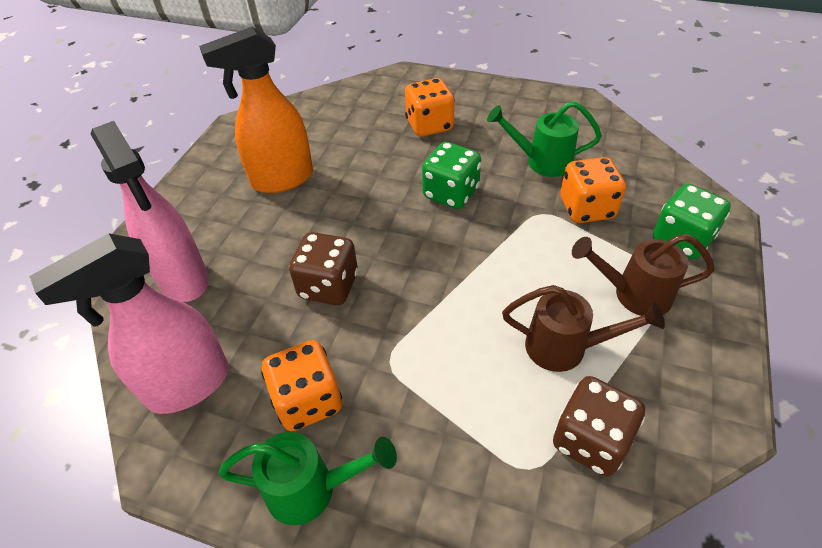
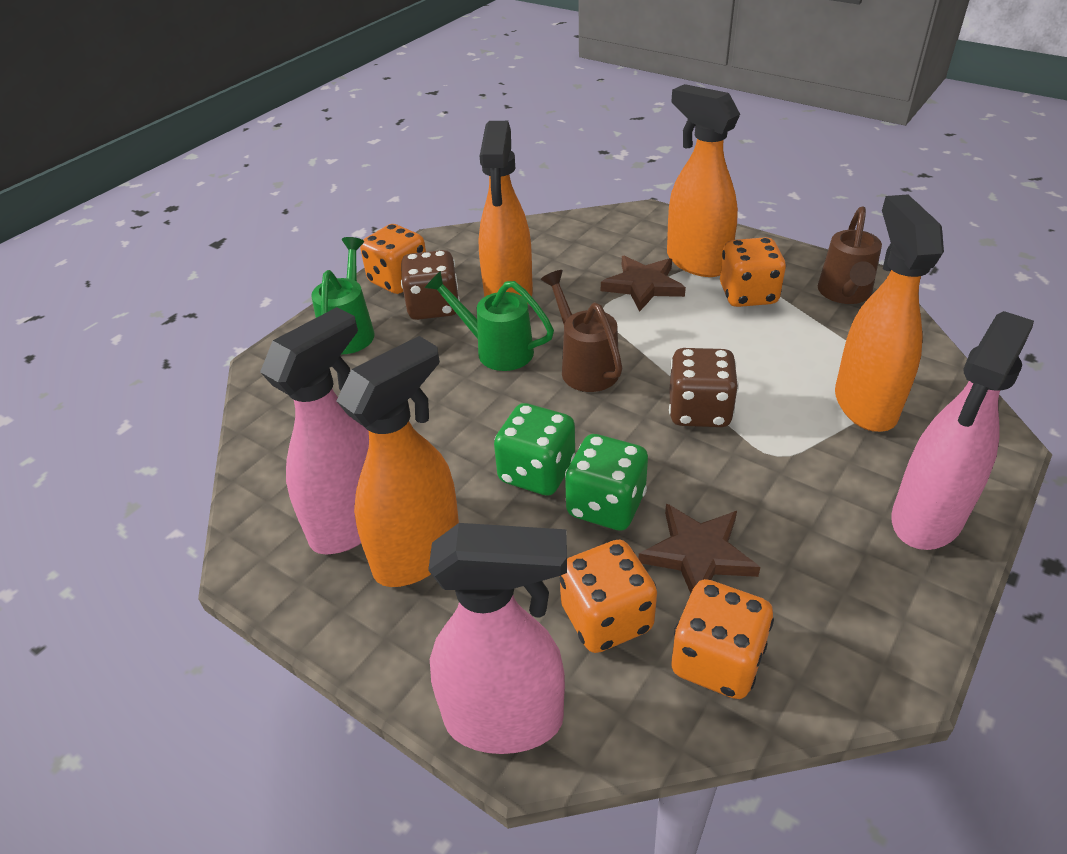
brown star: none = 0 -> [601,256,686,312] [638,503,760,593] = 2
orange dice: [261,340,342,431] [405,78,455,137] [560,157,626,223] = 3 -> [360,224,426,294] [560,539,657,653] [671,579,774,699] [720,237,786,307] = 4
orange spray bottle: [199,27,313,193] = 1 -> [336,336,459,587] [479,121,533,304] [667,84,740,277] [835,194,944,432] = 4
pink spray bottle: [29,233,229,414] [91,121,208,302] = 2 -> [260,307,369,555] [428,523,567,754] [891,311,1034,550] = 3

